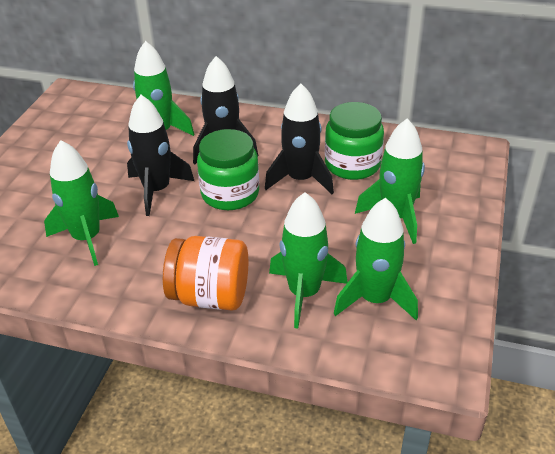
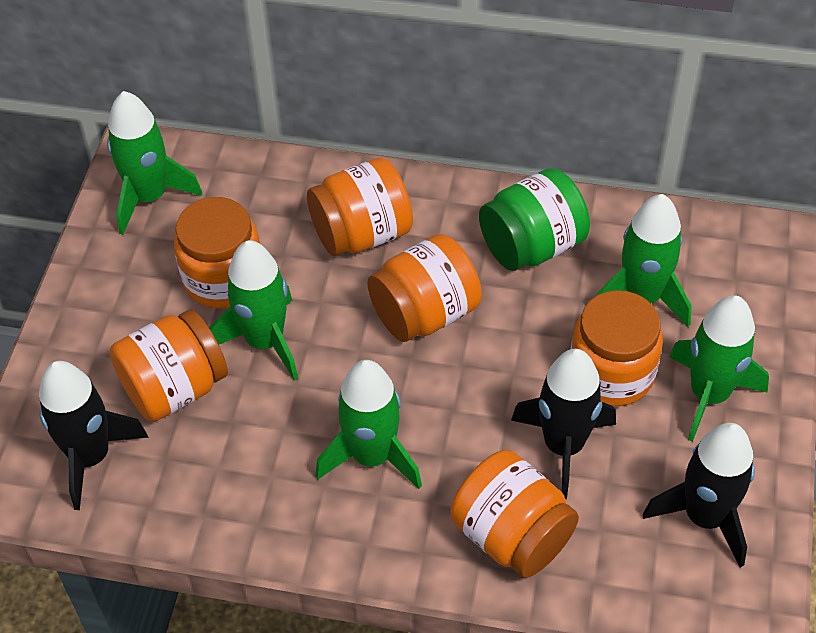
green jar: [197,129,259,210] [325,102,384,180] = 2 -> [479,168,590,271] = 1
orange jar: [163,236,248,310] = 1 -> [109,309,228,422] [174,197,260,308] [307,158,413,256] [367,234,482,342] [450,450,579,578] [571,290,663,406] = 6

